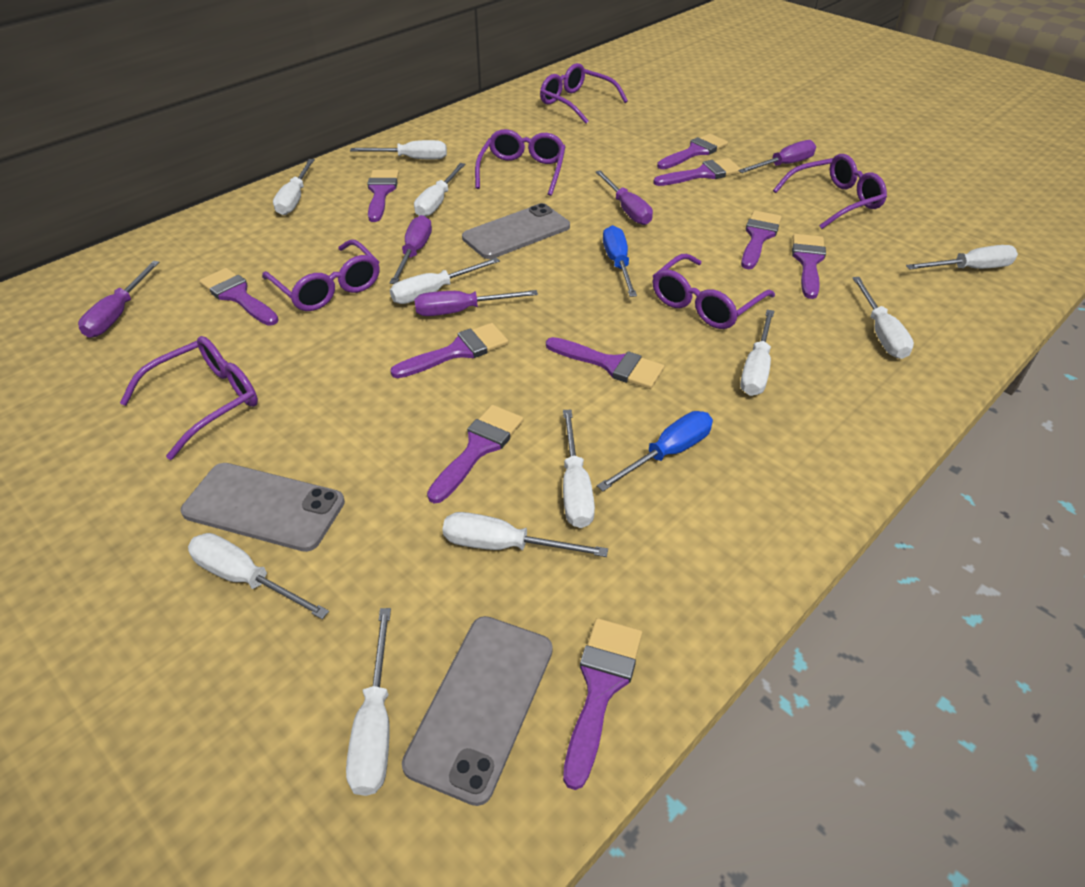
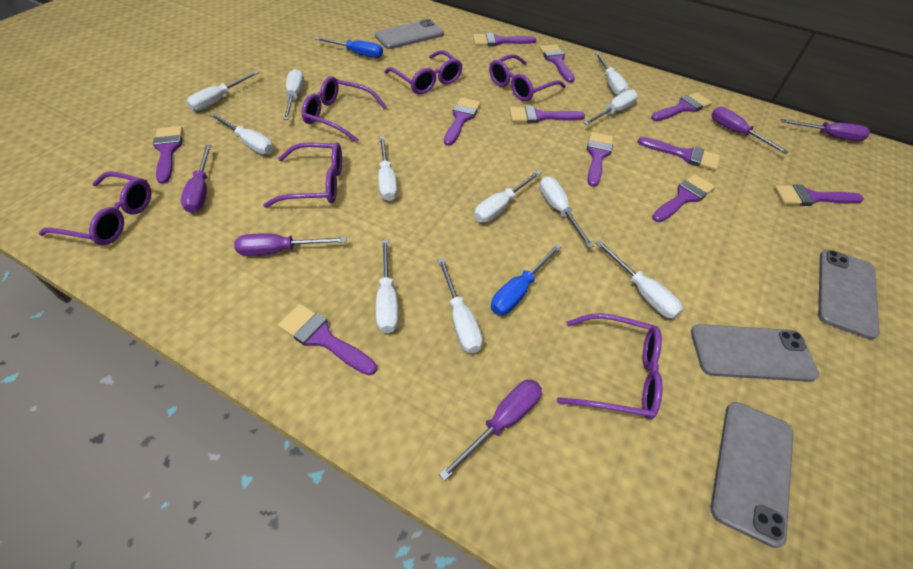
grey phone: [181,463,345,552] [402,616,553,806] [462,203,570,259] = 3 -> [375,19,444,49] [691,324,819,382] [711,402,793,548] [818,249,879,340] = 4
purple brush: [199,268,279,326] [367,170,399,222] [390,323,508,378] [427,405,524,503] [546,337,664,389] [563,618,642,790] [653,158,741,186] [657,134,728,169] [741,211,782,269] [792,234,826,299] = 10 -> [153,126,183,184] [278,304,377,375] [444,97,481,146] [473,33,536,46] [510,106,585,123] [540,44,575,83] [587,132,613,187] [638,137,720,171] [651,93,712,121] [652,174,715,222] [774,184,864,206] = 11

